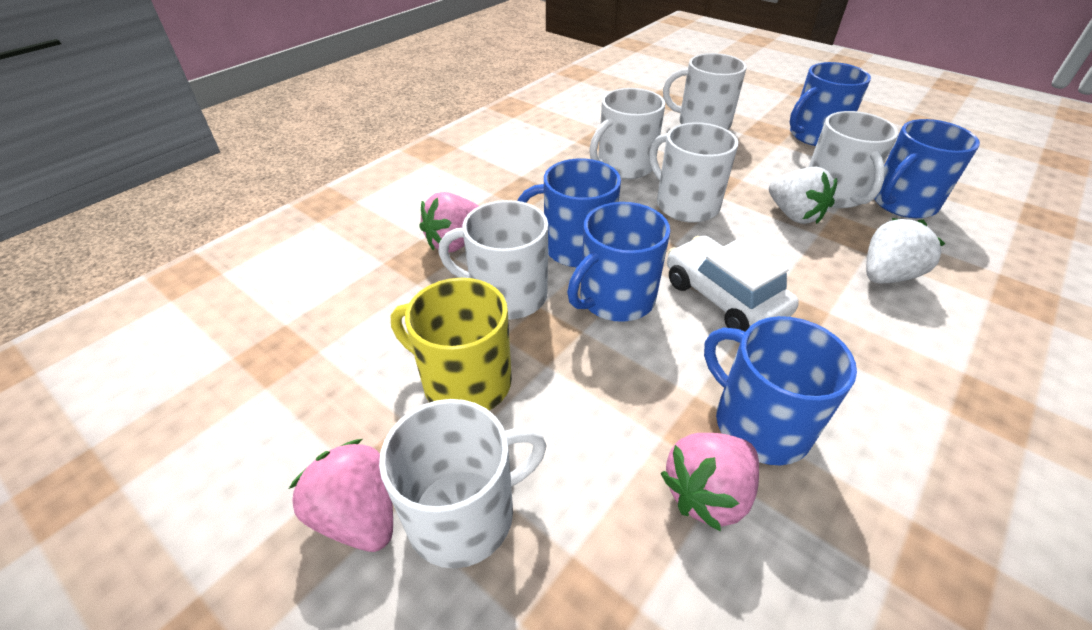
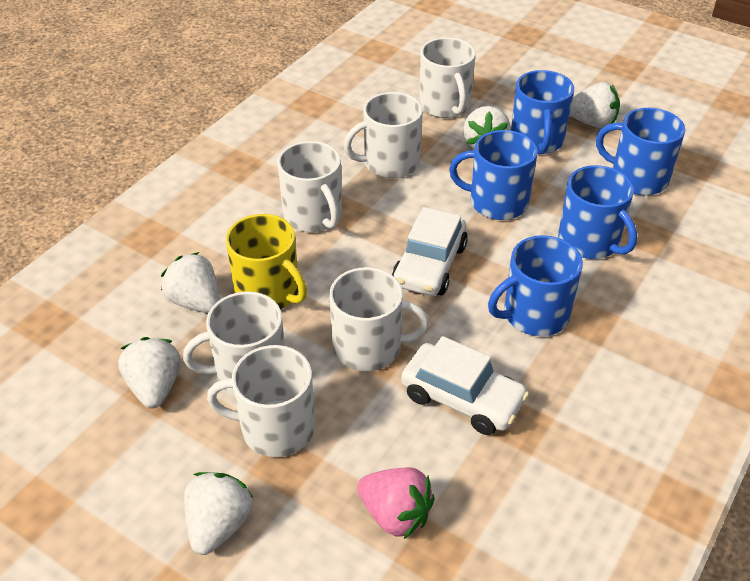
pink strawberry: [289,439,393,552] [420,192,479,252] [661,433,759,532] = 3 -> [357,467,435,539] = 1
white car: [667,236,799,332] = 1 -> [392,207,468,296] [401,336,529,435] = 2
white strawberry: [769,167,837,224] [866,218,945,284] = 2 -> [118,337,181,409] [161,252,220,313] [184,472,253,555] [464,106,511,149] [570,82,620,129] = 5

